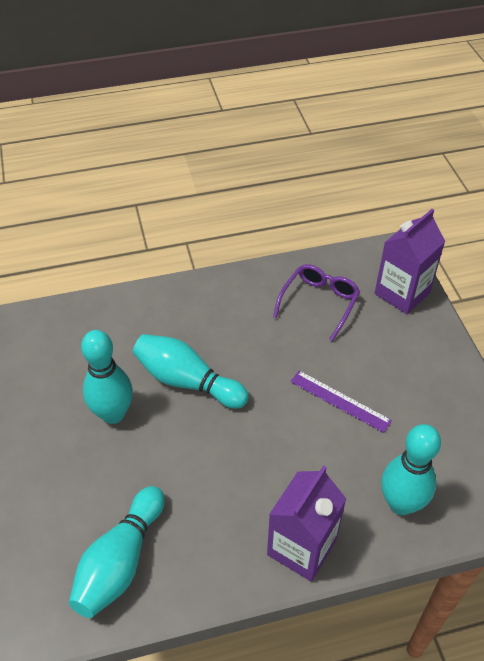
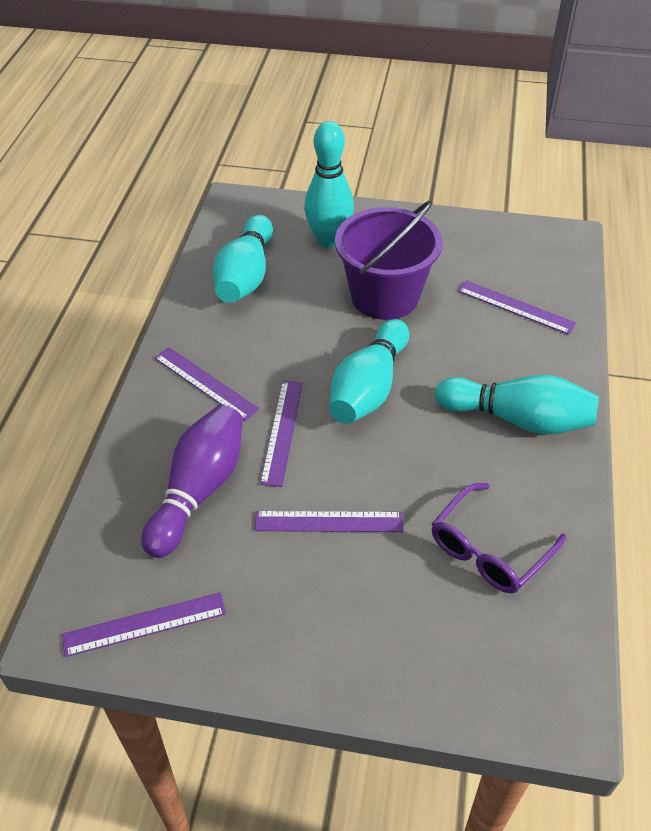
purple bowling pin: none = 0 -> [141,405,243,558] = 1
purple bucket: none = 0 -> [335,200,442,320] = 1
purple carton: [267,466,346,582] [375,209,445,314] = 2 -> none = 0
purple ruler: [290,371,392,433] = 1 -> [62,592,226,657] [155,347,259,421] [255,511,403,532] [260,380,303,487] [458,280,576,335] = 5

